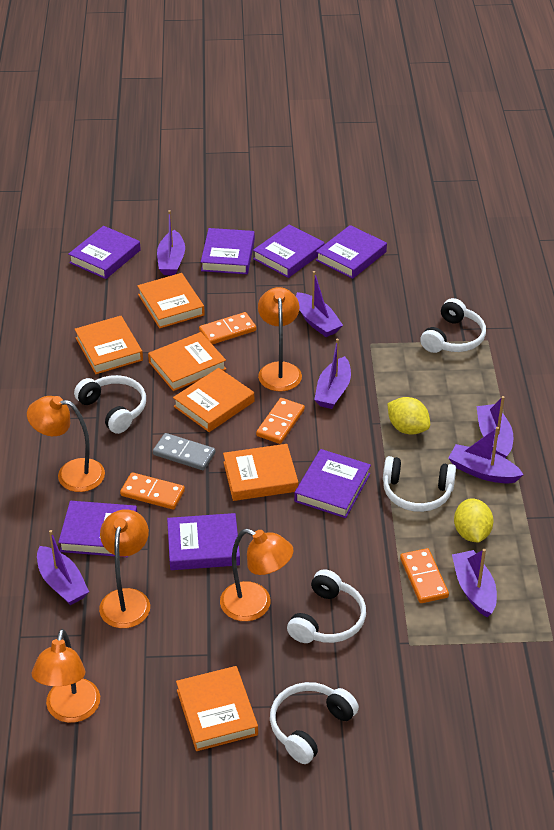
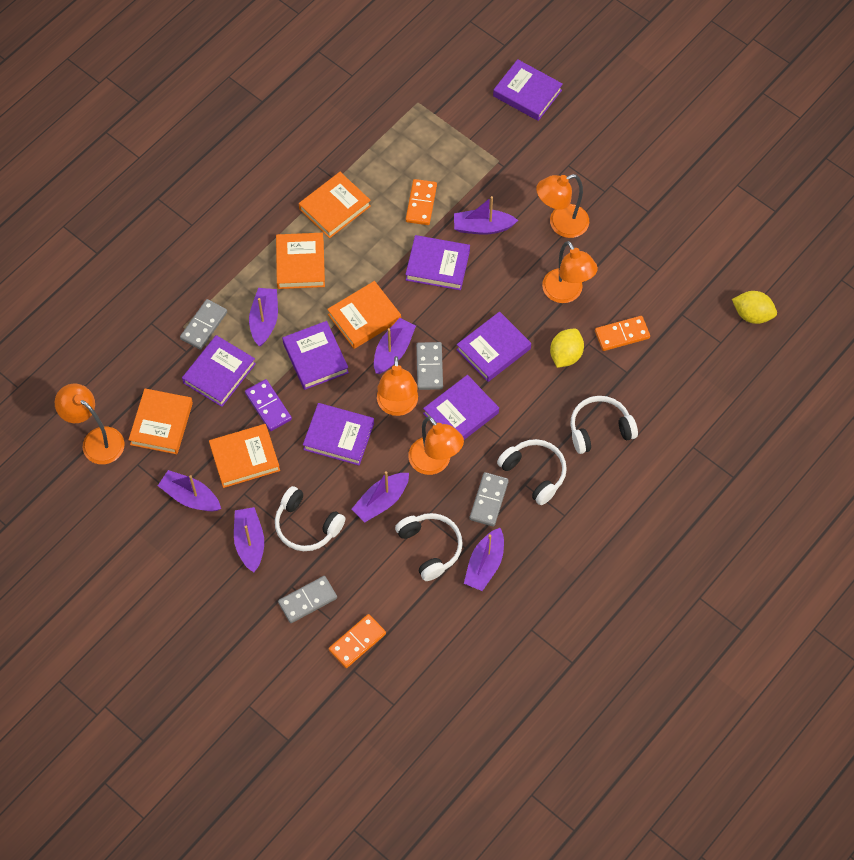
grey domino: [153,433,216,470] = 1 -> [180,299,227,350] [278,576,337,623] [416,342,443,390] [470,472,509,526] = 4
orange book: [75,316,143,374] [137,273,205,329] [148,332,226,391] [173,368,254,432] [176,666,258,751] [223,444,298,501] = 6 -> [129,389,193,454] [209,424,280,488] [276,233,325,289] [299,172,371,238] [327,281,401,349] = 5
orange domino: [120,472,185,510] [199,312,256,345] [256,398,305,444] [400,548,449,603] = 4 -> [329,614,386,668] [406,179,437,225] [595,316,650,351] = 3
purple domino: none = 0 -> [245,379,292,431] = 1
white headphones: [74,375,146,434] [270,682,359,764] [287,569,366,643] [383,456,456,512] [420,298,486,353] = 5 -> [275,486,345,551] [395,513,463,581] [497,439,567,505] [570,396,638,454] = 4

